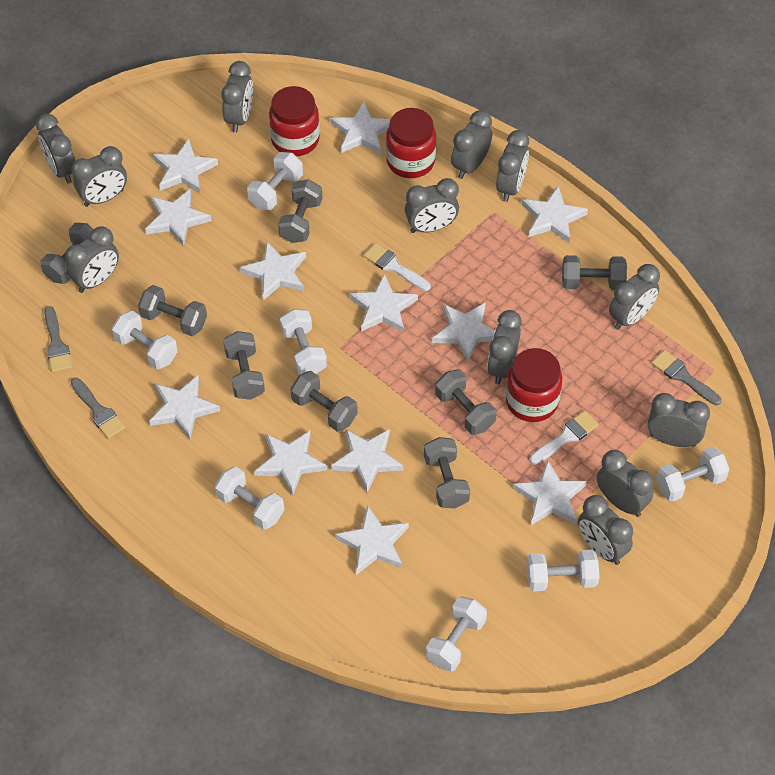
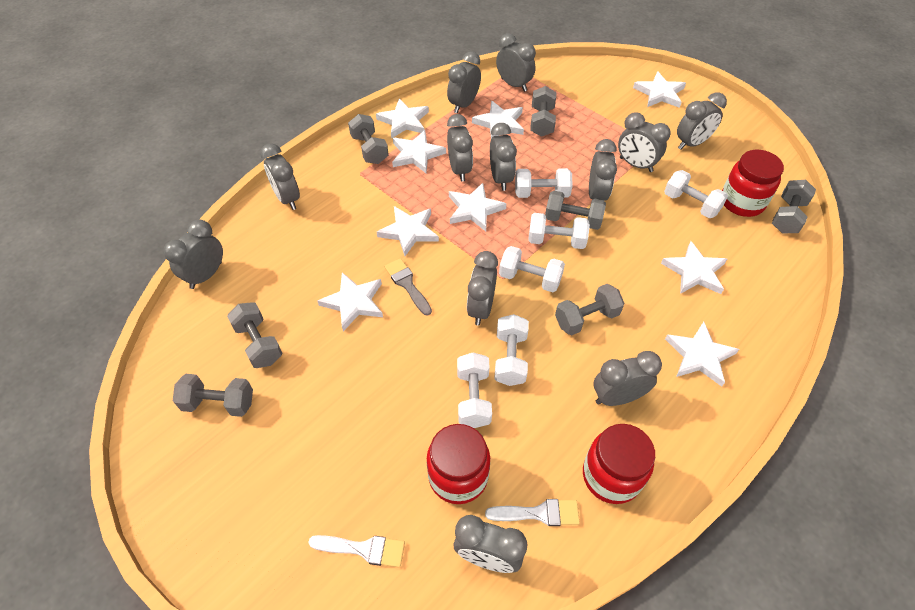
grey brush: [45,306,72,372] [71,378,126,439] [652,350,722,405] = 3 -> [384,258,432,315] = 1
grey dumbbell: [40,223,93,284] [138,285,207,336] [223,331,265,400] [278,179,322,243] [290,371,358,432] [424,437,470,509] [435,369,496,435] [562,255,627,290] = 8 -> [173,374,253,417] [227,302,282,368] [348,114,389,164] [530,86,556,137] [545,191,606,230] [555,284,624,335] [772,180,816,233] = 7
white dumbbell: [112,311,178,369] [215,466,284,530] [247,152,303,210] [280,309,327,375] [426,596,487,671] [526,550,599,592] [656,447,729,502] = 7 -> [457,352,492,428] [494,314,529,386] [499,246,565,292] [515,168,572,198] [528,213,590,249] [664,170,728,218] = 6
white star: [145,189,211,247] [149,375,220,439] [153,139,218,193] [240,241,306,301] [254,431,327,496] [330,102,391,154] [331,429,404,492] [335,506,409,575] [349,274,418,333] [432,302,495,363] [513,460,587,525] [522,186,588,243] = 12 -> [317,273,383,331] [376,98,429,139] [377,206,439,256] [392,130,446,173] [449,183,507,232] [472,101,524,138] [633,71,686,108] [661,241,727,294] [665,322,739,387] = 9

